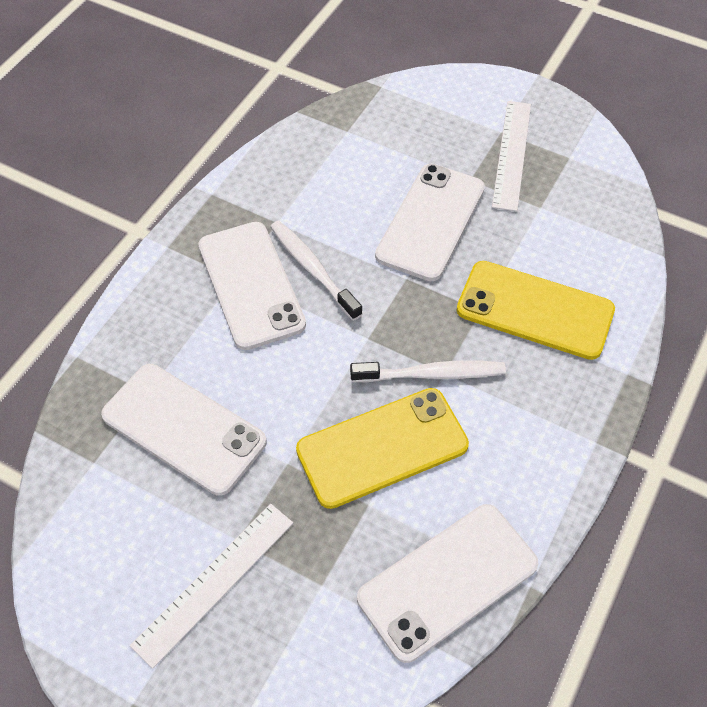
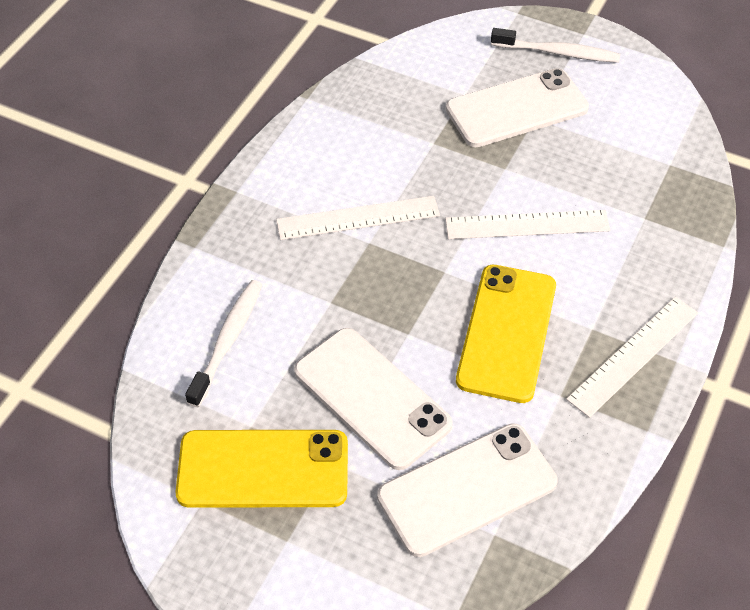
white phone: [101,364,267,496] [198,222,306,350] [357,504,539,663] [375,164,485,281] = 4 -> [294,328,453,470] [377,423,558,557] [446,68,589,147] = 3
white ruler: [130,504,293,669] [492,101,531,211] = 2 -> [276,196,440,240] [445,210,610,239] [566,297,698,418] = 3

